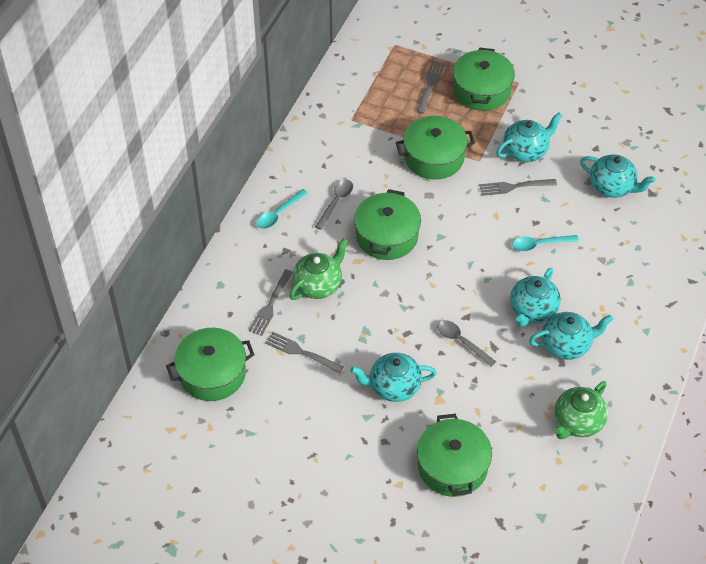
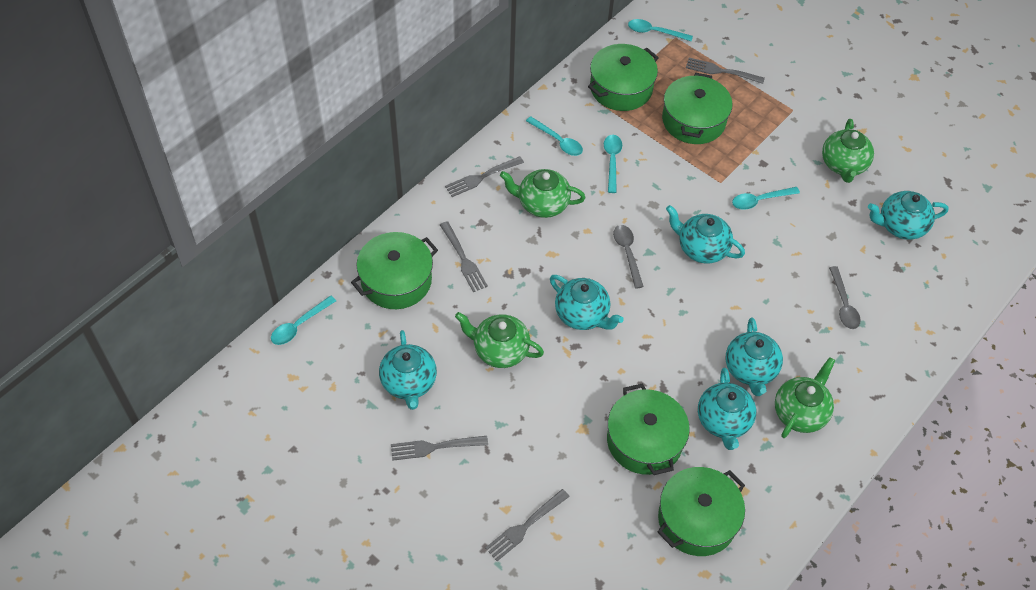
green teapot: [290,238,348,300] [555,381,608,439] = 2 -> [455,312,544,368] [500,169,585,218] [775,357,835,438] [822,119,874,183] = 4
grey fork: [249,269,293,336] [265,332,344,374] [416,60,445,114] [479,179,557,196] = 4 -> [391,436,488,461] [440,221,488,292] [445,156,524,197] [485,489,570,561] [686,58,765,84] = 5
turquoise spoon: [257,189,308,229] [512,235,579,251] = 2 -> [271,295,336,345] [526,116,583,156] [604,135,622,193] [628,19,693,41] [732,187,800,210] = 5
turquoise teapot: [350,353,437,402] [496,113,562,162] [510,268,561,327] [529,312,613,360] [580,155,655,198] = 5 -> [379,330,437,410] [550,275,624,330] [666,205,745,264] [698,368,756,450] [726,318,783,396] [868,191,949,240] = 6

